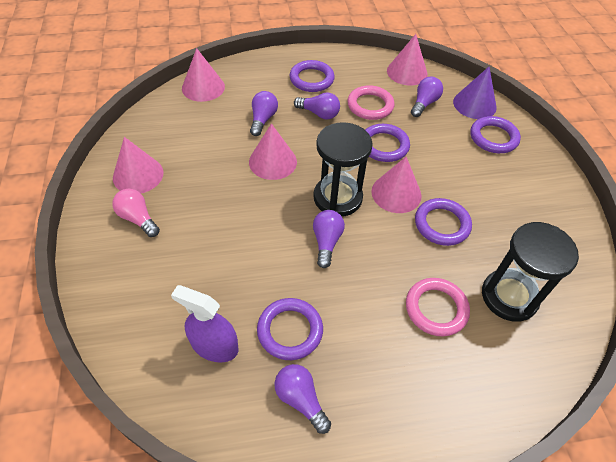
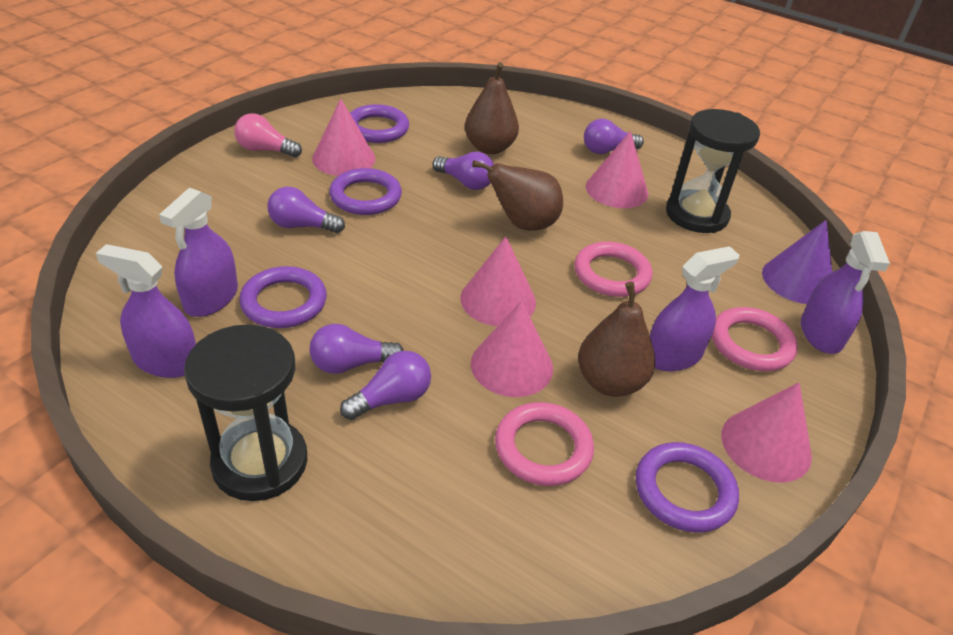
brown pear: none = 0 -> [465,62,519,154] [472,160,563,231] [578,281,655,397] = 3
pink ring: [347,85,394,120] [406,278,470,336] = 2 -> [495,402,594,486] [575,242,653,297] [712,307,798,371] = 3
purple ring: [257,298,323,360] [289,60,335,92] [365,124,410,162] [415,198,472,246] [470,116,521,153] = 5 -> [239,266,327,328] [329,168,402,215] [350,104,409,143] [636,442,739,533] = 4
purple spray bottle: [171,285,238,362] = 1 -> [96,244,196,378] [159,188,238,317] [650,246,739,371] [801,231,890,354] = 4

